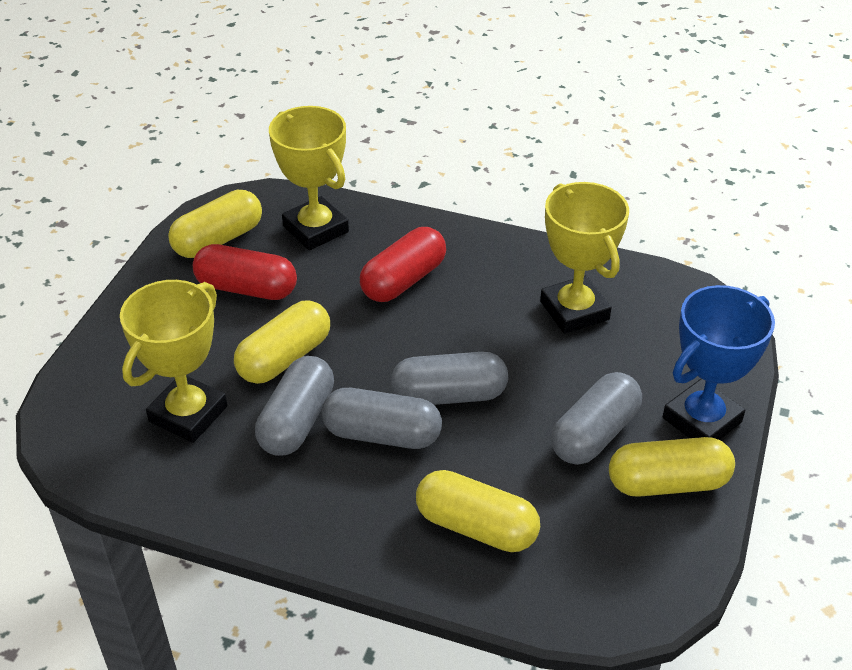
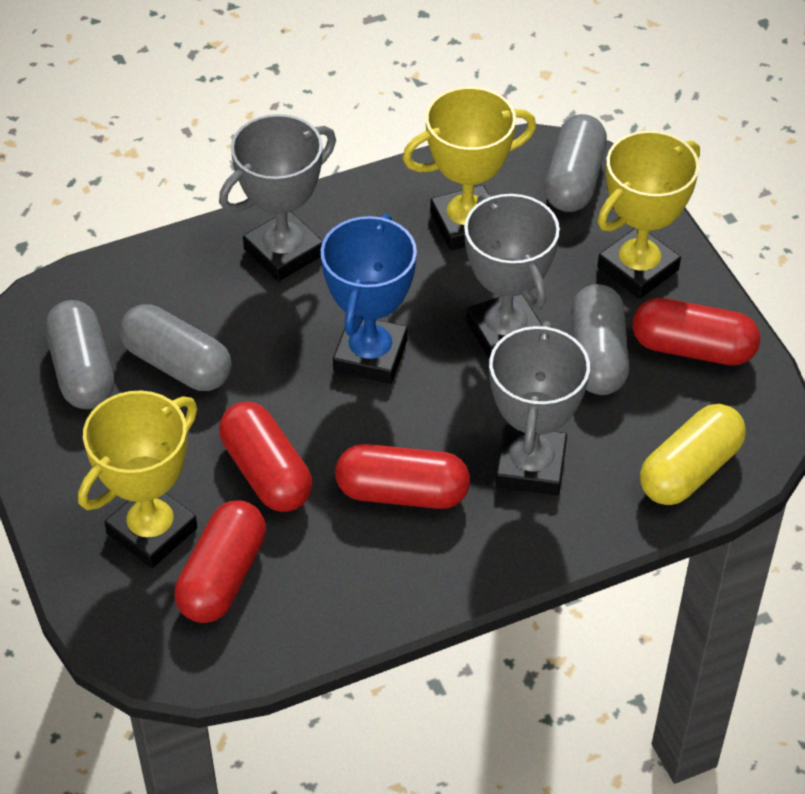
grey trophy: none = 0 -> [219,114,336,282] [464,193,560,360] [489,321,590,495] = 3
red capsule: [193,244,297,300] [360,227,446,302] = 2 -> [174,500,266,623] [219,402,312,512] [335,444,470,509] [632,298,760,365] = 4
yellow capsule: [168,190,262,258] [234,300,330,384] [416,470,540,552] [609,437,735,497] = 4 -> [640,404,746,505] = 1

